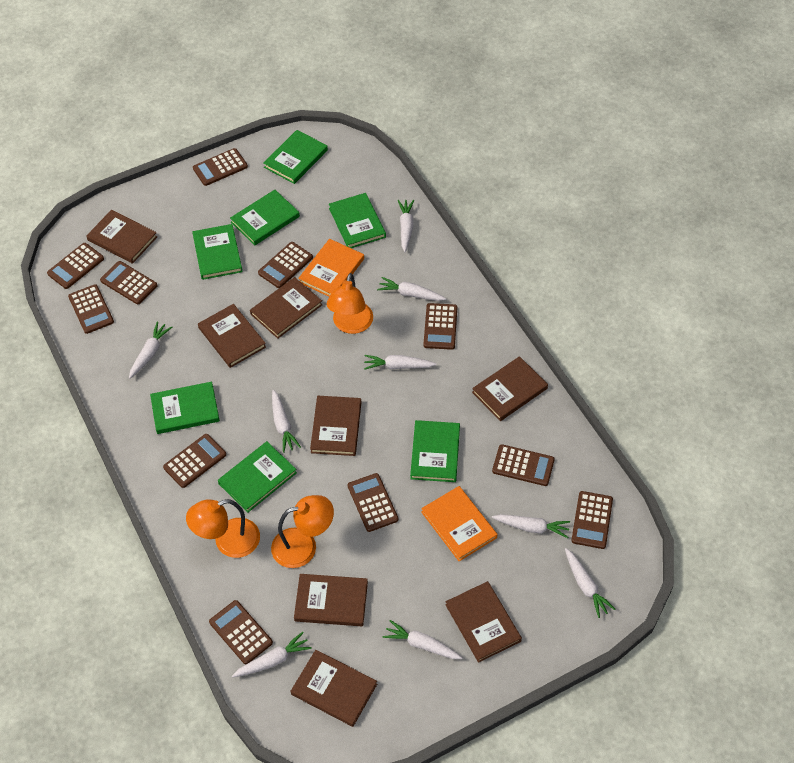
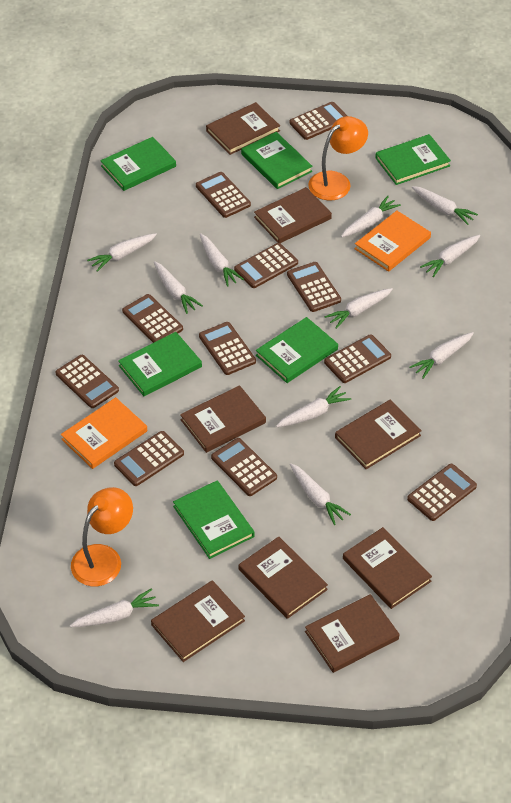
green book: [150,382,220,434] [192,224,243,280] [218,441,297,513] [230,190,300,245] [263,130,328,184] [329,193,386,248] [410,420,460,482] = 7 -> [100,137,176,191] [118,332,202,396] [173,480,255,559] [241,132,313,189] [256,317,338,383] [375,134,451,185] = 6
orange lamp: [186,499,260,558] [271,495,334,568] [327,273,373,334] = 3 -> [71,487,133,586] [308,116,368,201] = 2
white carrot: [129,321,172,379] [232,632,312,678] [272,390,301,453] [364,355,437,370] [377,277,446,301] [383,620,463,659] [398,200,414,252] [492,514,570,538] [565,548,615,618] = 9 -> [70,588,159,627] [87,233,157,272] [154,261,203,314] [200,233,244,287] [276,386,351,427] [290,463,351,525] [325,288,393,329] [341,196,401,237] [409,332,474,379] [412,186,478,225] [420,235,480,277] = 11

